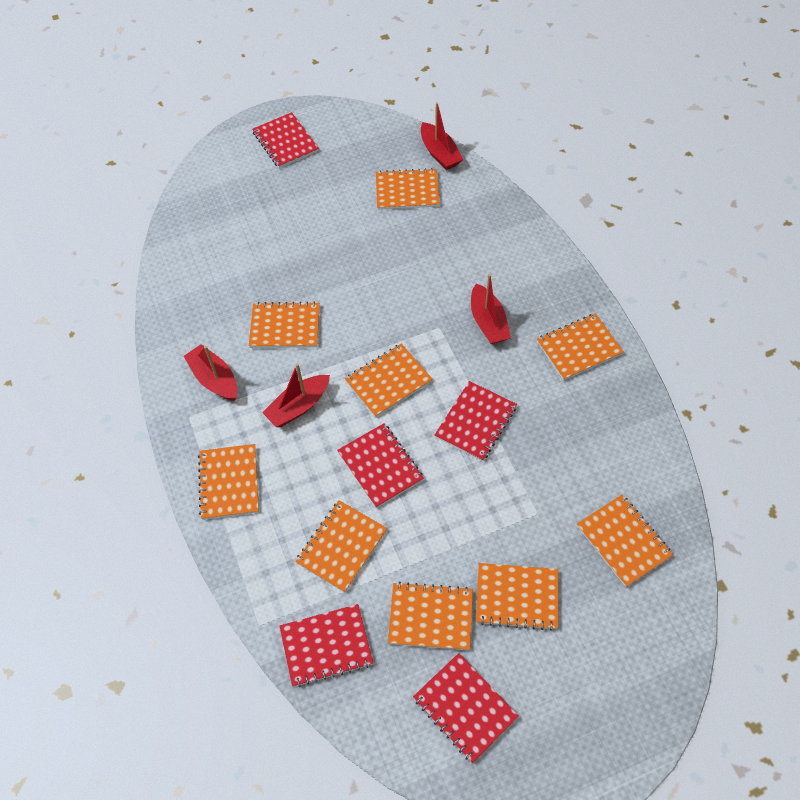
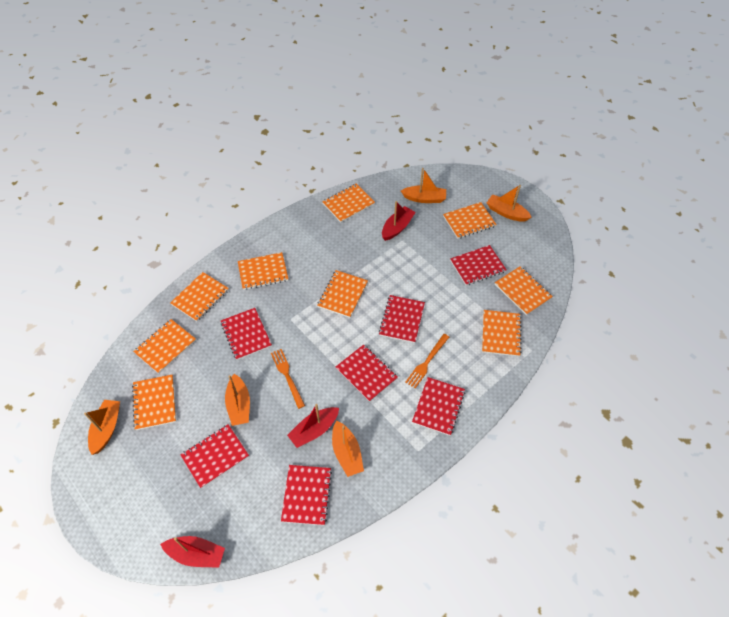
orange boat: none = 0 -> [84,400,120,455] [225,374,250,426] [332,421,364,477] [401,168,446,203] [487,185,531,222] = 5
orange fork: none = 0 -> [271,349,305,409] [405,334,449,388] = 2
red boat: [184,344,237,401] [262,363,330,427] [421,102,463,170] [471,274,511,344] = 4 -> [160,536,225,568] [287,404,339,448] [382,201,416,241] = 3
red notebook: [252,112,319,168] [279,604,373,687] [337,423,424,508] [413,653,519,763] [435,381,517,461] = 5 -> [181,424,249,488] [221,308,272,360] [281,465,332,525] [336,345,398,402] [379,295,425,343] [412,377,465,436] [450,245,506,286] = 7

